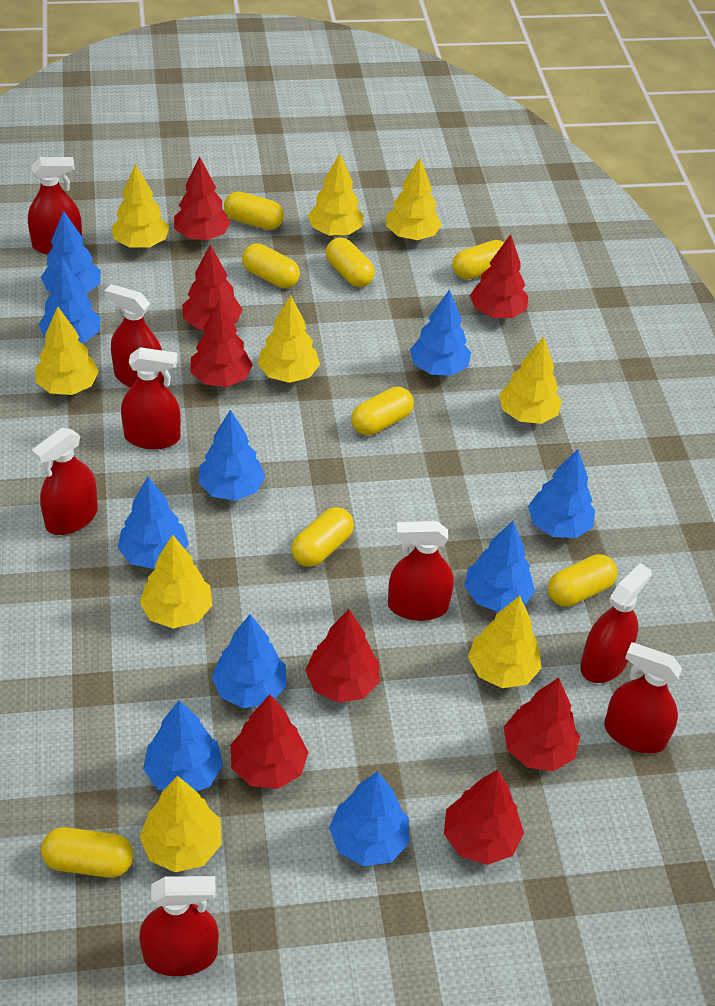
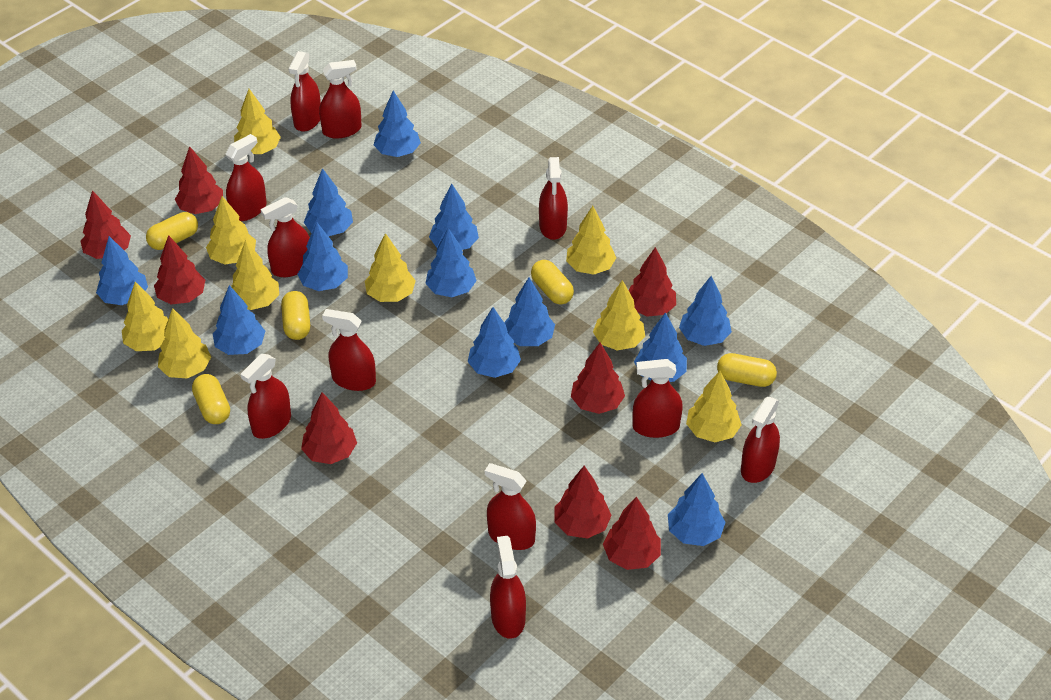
blue tree: [38,258,100,343] [41,211,101,294] [118,477,189,569] [143,700,223,792] [198,410,266,501] [212,614,286,708] [329,771,409,866] [410,289,471,376] [464,521,535,612] [528,449,595,538] = 10 -> [96,236,148,305] [213,285,265,355] [298,222,348,291] [304,168,353,236] [374,91,421,157] [425,228,477,297] [429,183,479,250] [468,307,521,378] [504,277,555,346] [634,312,687,382] [668,473,726,546] [679,276,732,346] = 12
red spray bottle: [28,157,82,254] [32,427,98,535] [105,284,164,388] [121,347,181,449] [139,876,219,976] [388,521,454,621] [580,563,652,683] [604,642,683,754] = 8 -> [225,134,266,221] [241,354,291,439] [261,197,310,277] [289,51,321,132] [319,60,362,138] [322,309,376,391] [485,463,536,550] [490,536,526,639] [539,157,568,240] [633,359,683,438] [741,397,780,483] = 11
yellow capsule: [41,827,133,878] [224,191,284,230] [242,243,300,288] [291,507,354,567] [326,237,375,287] [351,387,414,435] [452,240,504,280] [548,554,618,607] = 8 -> [146,212,198,250] [192,374,230,424] [281,291,310,340] [531,260,574,304] [717,353,777,387] = 5

